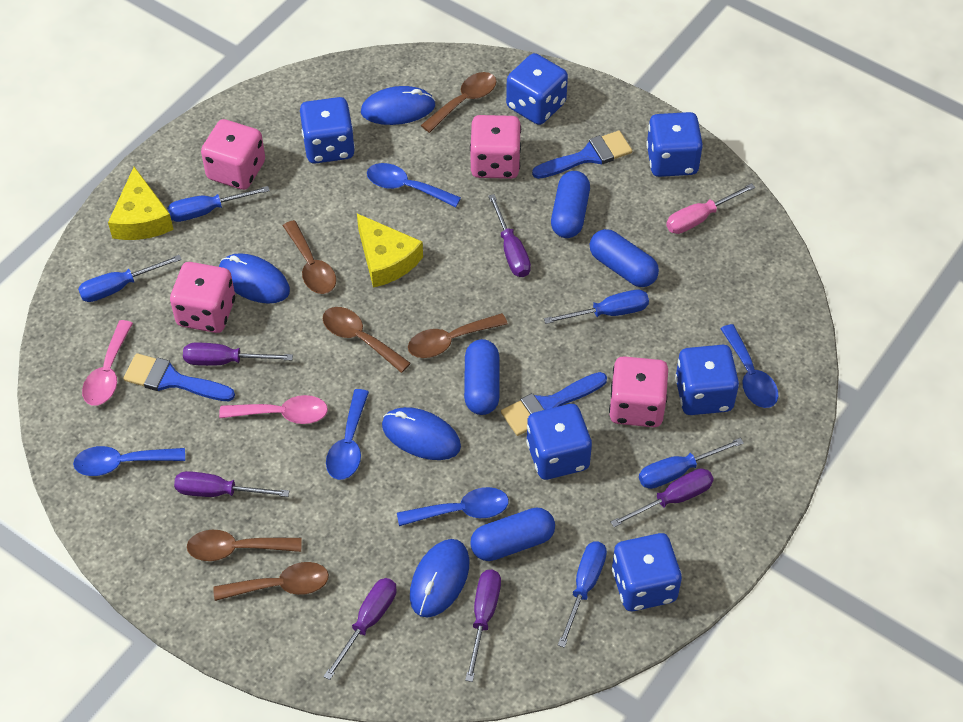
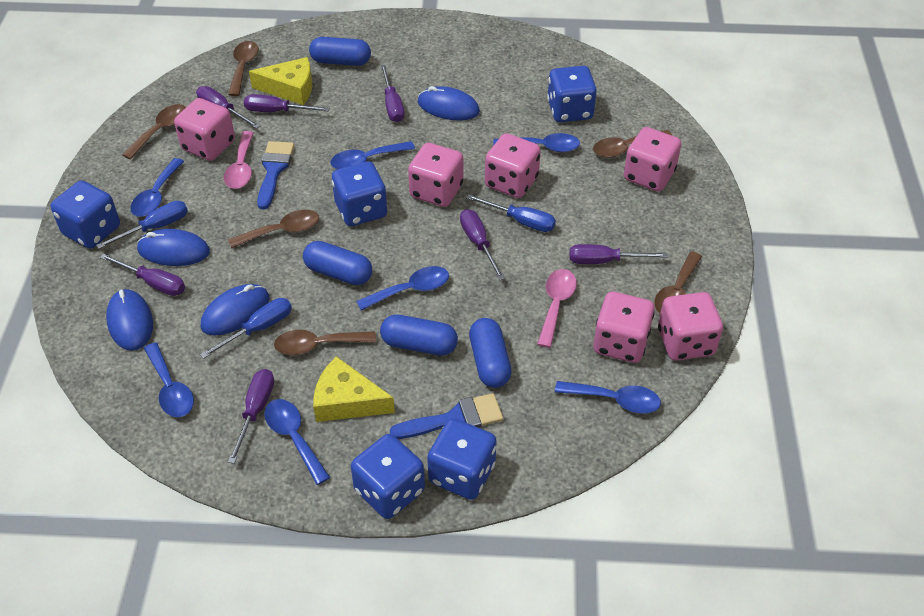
blue brush: [123,353,235,401] [501,372,607,436] [532,131,632,179] = 3 -> [257,141,294,209] [390,393,503,439] = 2
blue dice: [300,97,355,164] [506,53,568,125] [526,404,592,480] [612,533,682,611] [646,112,703,177] [675,345,739,415] = 6 -> [50,181,120,249] [332,161,387,226] [351,434,425,519] [427,418,497,500] [547,66,597,122] = 5
blue screwdriver: [78,255,182,302] [167,186,270,222] [544,290,649,324] [558,541,607,648] [639,438,744,489] = 5 -> [96,201,188,249] [200,298,292,359] [467,194,556,232] = 3
blue spoon: [73,446,185,476] [326,389,369,480] [367,163,461,207] [397,487,509,526] [720,324,778,408] = 5 -> [130,158,184,217] [144,342,194,417] [264,399,330,485] [330,141,415,169] [356,266,449,310] [493,133,580,152] [555,381,661,414] = 7
pink dice: [170,262,235,333] [201,119,265,190] [470,115,521,179] [609,356,668,427] = 4 -> [174,98,235,161] [408,143,463,207] [485,133,541,198] [593,292,655,363] [624,127,681,191] [658,292,723,361] = 6
pink screwdriver: [666,183,755,234] = 1 -> none = 0
purple screwdriver: [174,471,289,497] [183,343,293,366] [323,578,397,680] [465,570,501,682] [488,194,531,277] [611,468,714,527] = 6 -> [100,254,185,296] [196,86,260,129] [228,369,274,464] [244,94,330,112] [380,65,404,122] [460,209,505,280] [569,244,668,264] = 7

